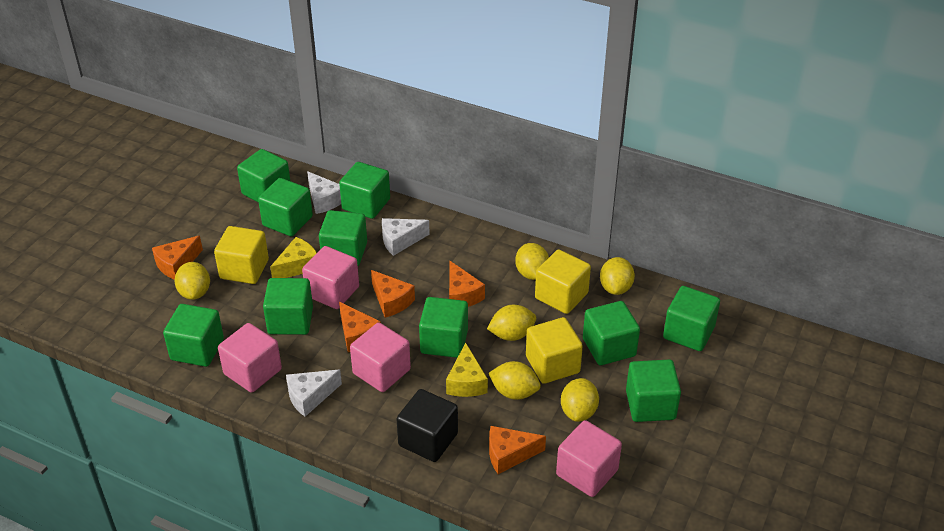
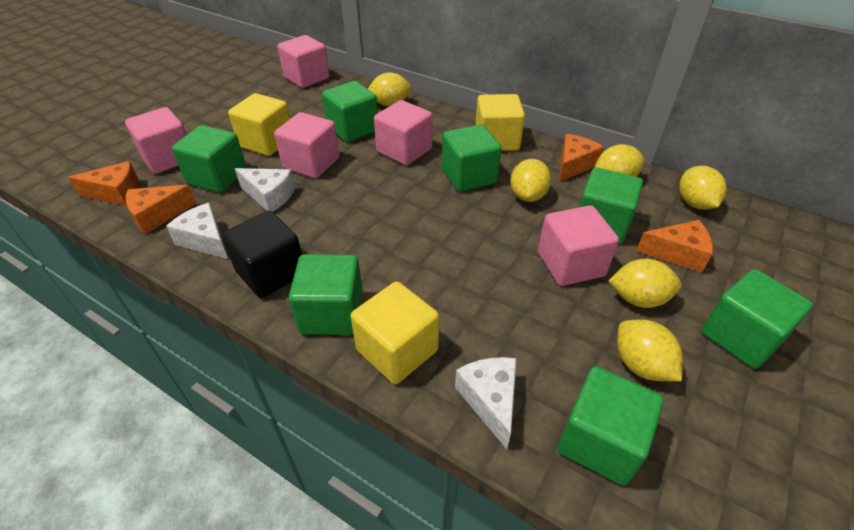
green cube: [163,304,224,367] [237,149,290,203] [258,178,313,236] [263,278,313,335] [319,210,367,266] [339,162,390,219] [419,297,468,358] [583,301,640,365] [626,360,681,422] [663,286,720,351] = 10 -> [172,125,247,193] [289,254,363,335] [322,81,378,142] [442,124,502,192] [558,366,664,486] [579,168,643,244] [701,269,813,369] = 7
orange cheese: [152,236,203,280] [339,302,381,352] [371,270,415,318] [449,261,485,307] [489,426,546,474] = 5 -> [68,161,139,206] [126,185,197,234] [559,134,604,182] [636,220,713,273] = 4
pink cube: [218,323,282,393] [302,246,359,309] [350,323,411,392] [556,420,622,497] = 4 -> [125,107,187,174] [274,112,339,178] [277,35,330,88] [374,100,432,166] [538,205,619,286] = 5
yellow cheese: [270,237,317,278] [446,343,488,397] = 2 -> none = 0

